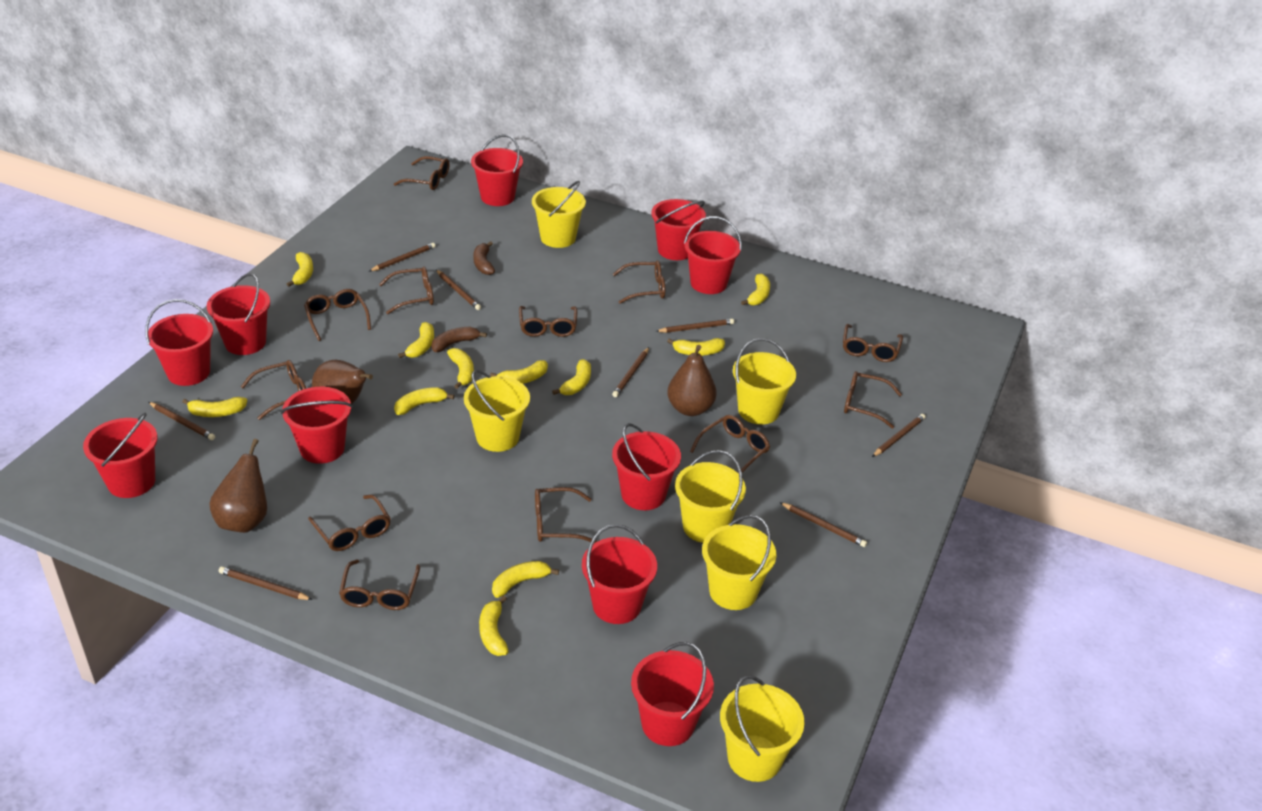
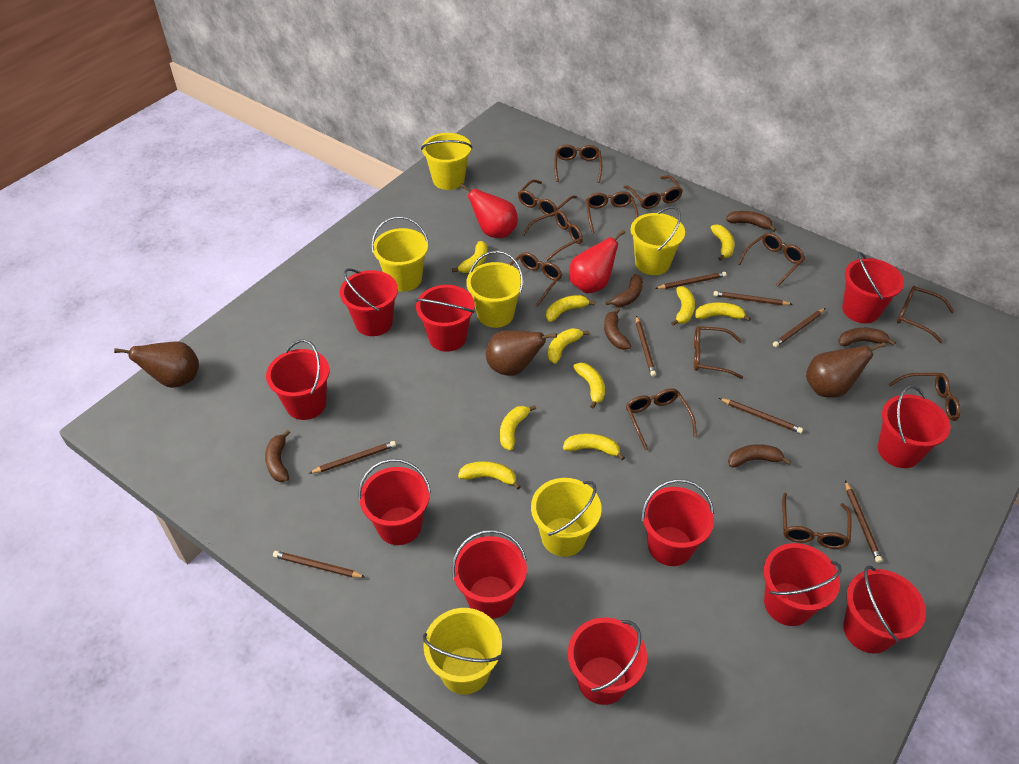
brown banana: [431,327,487,352] [473,241,495,275] = 2 -> [265,430,290,482] [604,308,631,350] [605,274,643,307] [726,211,776,232] [728,444,791,467] [838,328,896,346] = 6
red bucket: [83,413,158,498] [145,299,213,386] [207,273,270,355] [281,387,353,464] [471,135,523,206] [582,524,657,624] [612,423,681,510] [631,642,714,746] [651,199,706,260] [684,216,742,294] = 10 -> [266,340,330,420] [340,268,398,336] [358,459,431,545] [415,285,475,352] [452,529,527,619] [568,617,647,705] [641,479,714,566] [764,543,842,626] [842,251,904,323] [843,566,926,654] [878,386,950,468] = 11
red pear: none = 0 -> [459,183,518,238] [569,230,625,293] = 2
yellow banana: [182,397,247,417] [287,252,313,287] [394,387,454,415] [398,322,434,358] [447,348,474,389] [479,596,509,656] [490,360,548,384] [492,561,559,598] [552,359,591,395] [667,338,725,356] [741,274,770,305] = 11 -> [452,241,488,273] [458,461,521,490] [500,405,536,450] [546,295,595,322] [548,328,589,364] [563,433,625,460] [573,362,605,409] [671,286,695,326] [695,302,751,321] [711,224,735,261] = 10

